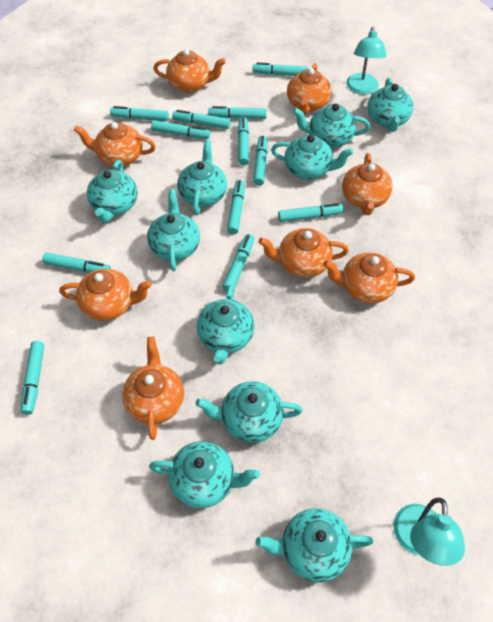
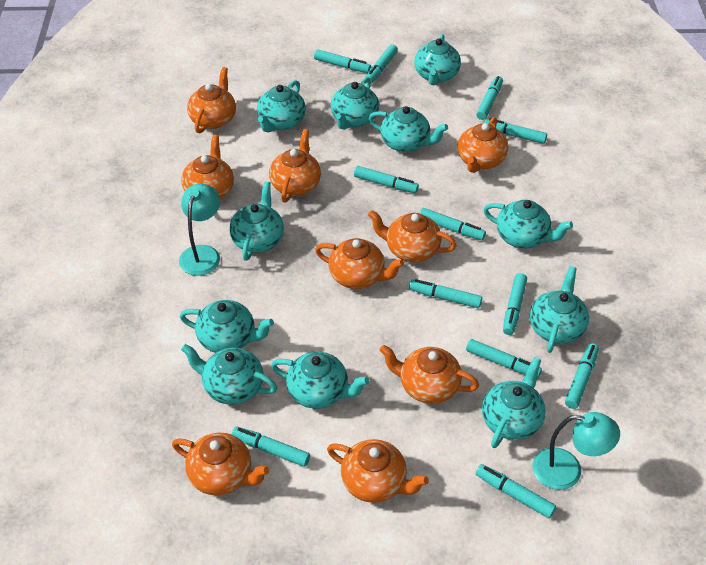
orange teapot: [59,269,152,321] [74,122,156,167] [122,336,184,440] [153,49,226,93] [259,228,349,278] [287,63,332,115] [323,252,415,303] [342,153,393,215] = 8 -> [172,433,269,495] [181,135,234,199] [187,67,236,133] [269,129,321,202] [315,238,404,289] [327,439,429,503] [368,210,457,262] [380,345,479,404] [458,117,508,173] = 9
turquoise teapot: [86,160,138,223] [147,189,200,271] [149,441,260,508] [177,140,227,215] [196,381,303,443] [197,285,254,365] [256,508,374,583] [271,135,353,180] [293,103,370,148] [367,78,413,132] = 10 -> [180,300,274,353] [181,344,277,405] [229,181,284,261] [257,80,306,133] [271,352,369,409] [331,77,379,130] [369,106,448,152] [414,34,461,85] [482,357,546,448] [483,200,573,249] [530,266,589,353] = 11

